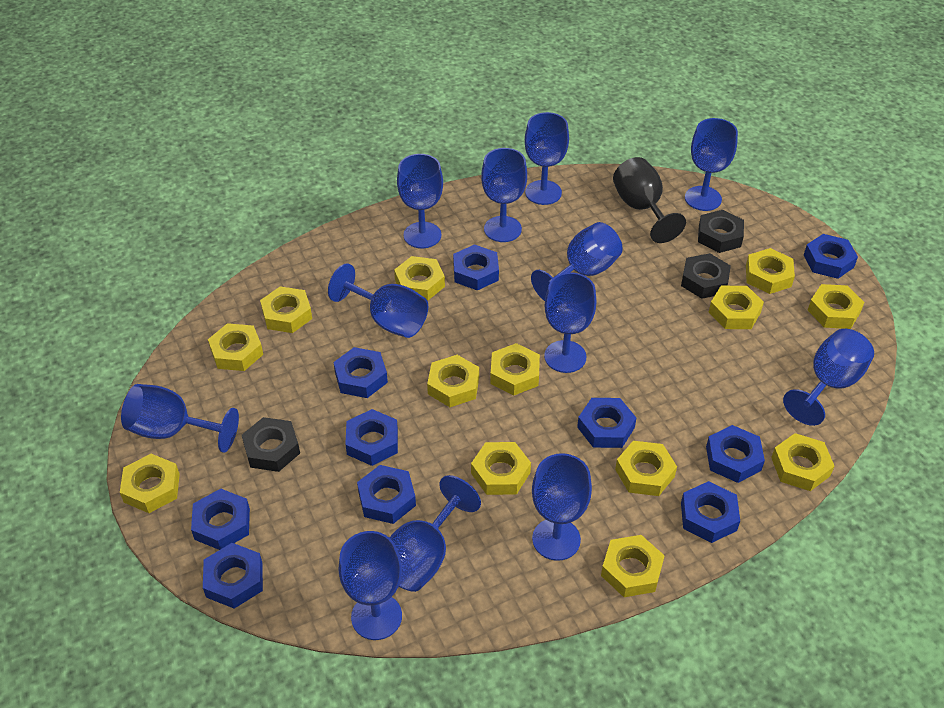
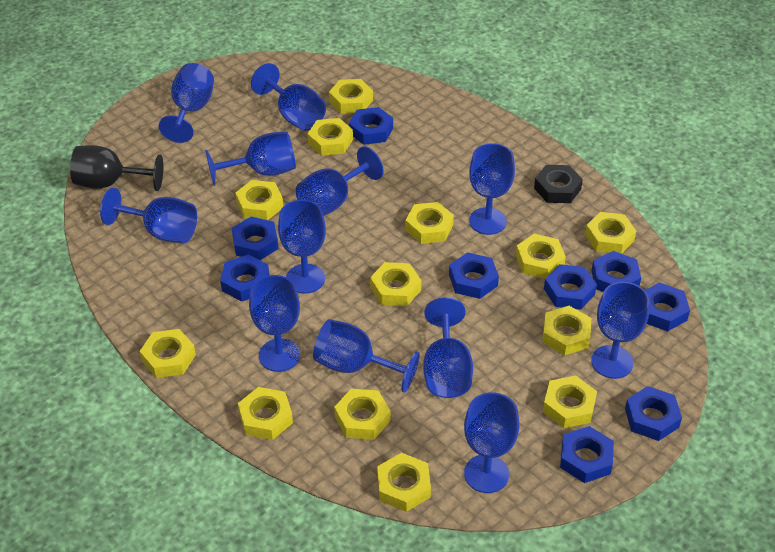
black nut: [242,417,300,472] [681,253,731,299] [698,210,744,253] = 3 -> [534,165,583,203] = 1
blue nut: [191,489,250,550] [203,543,263,609] [333,347,388,398] [345,409,398,466] [357,465,416,524] [453,244,499,291] [577,398,636,448] [681,481,740,543] [706,425,765,483] [804,234,858,279] = 10 -> [220,254,269,302] [232,217,279,260] [349,107,393,145] [449,252,499,299] [544,264,597,310] [560,426,614,483] [592,251,641,292] [625,386,682,441] [645,282,690,331] = 9

